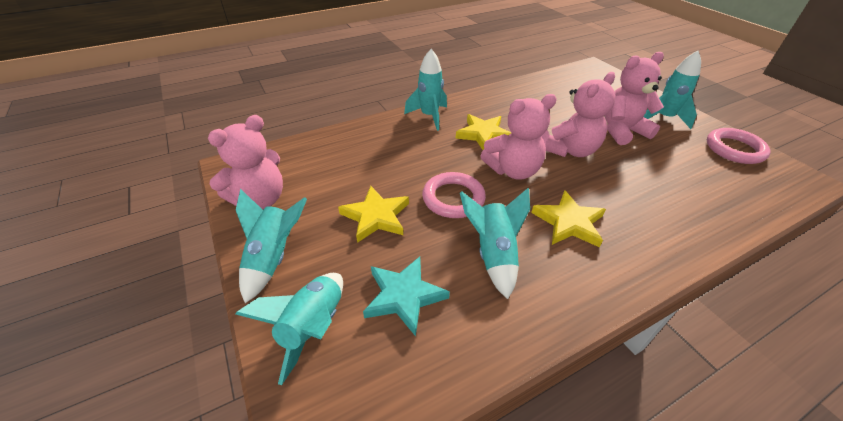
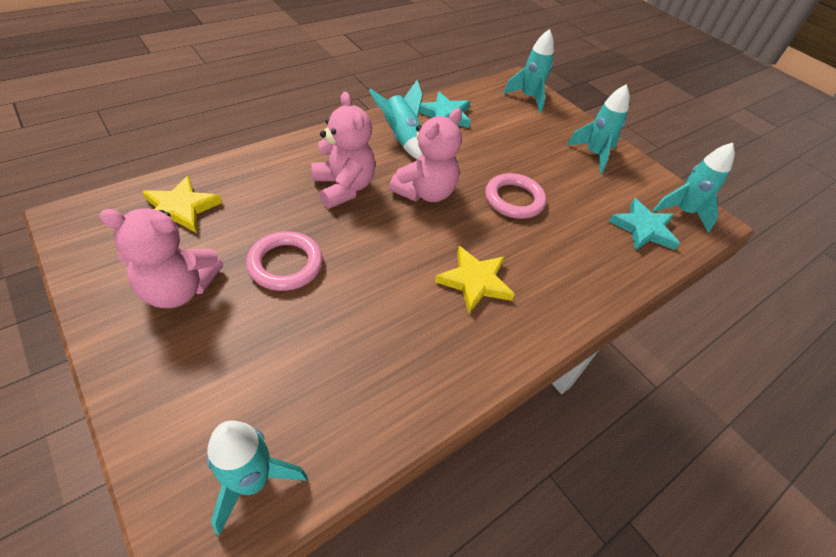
pink teddy bear: [208,115,283,209] [481,94,557,180] [544,72,615,157] [605,52,664,145] = 4 -> [99,208,223,308] [311,92,375,209] [389,108,462,202] = 3
turquoise star: [363,257,450,336] = 1 -> [419,92,471,128] [608,198,680,251] = 2
yellow star: [338,186,409,243] [456,114,511,150] [531,190,606,247] = 3 -> [142,176,222,233] [435,246,515,313] = 2

